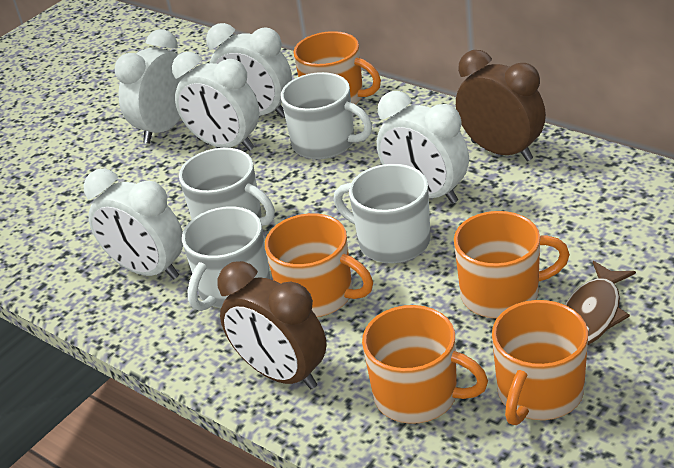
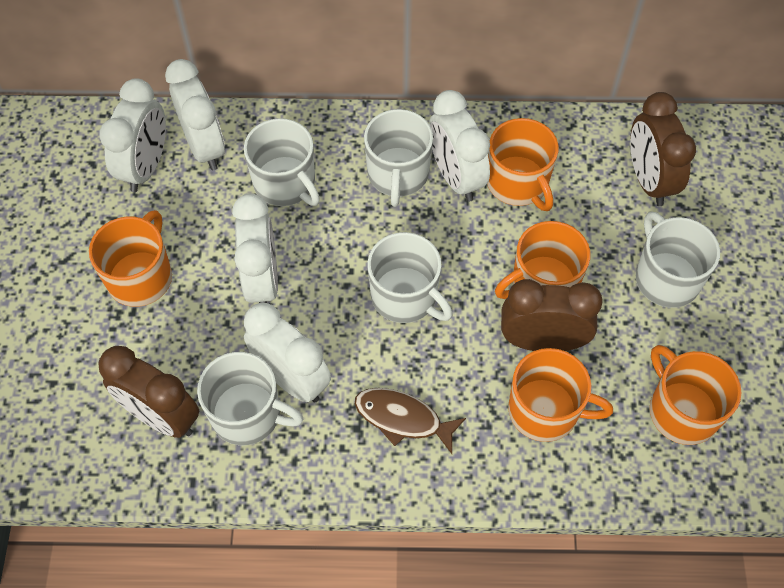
brown clock: [218,261,327,389] [456,50,546,161] = 2 -> [98,346,199,438] [501,279,603,351] [630,92,696,206] = 3
white mug: [179,148,275,226] [182,206,270,311] [281,72,372,159] [333,164,431,263] = 4 -> [197,352,303,445] [244,118,320,206] [364,109,433,207] [367,232,453,323] [636,211,720,308] = 5

